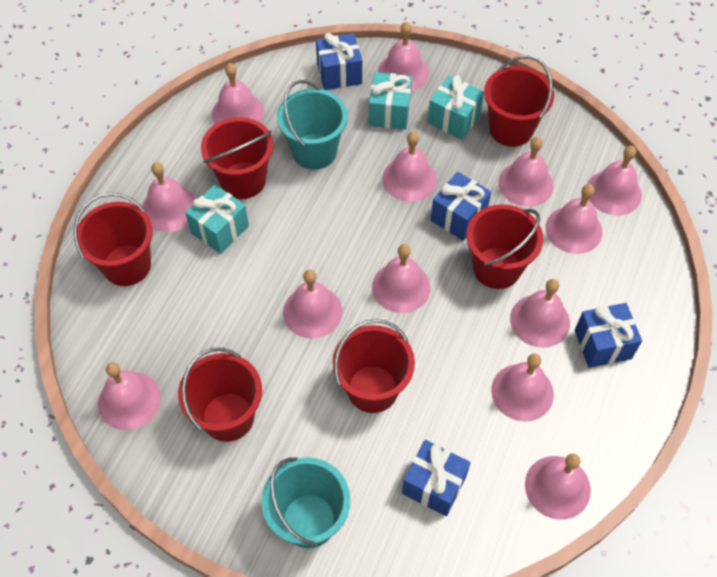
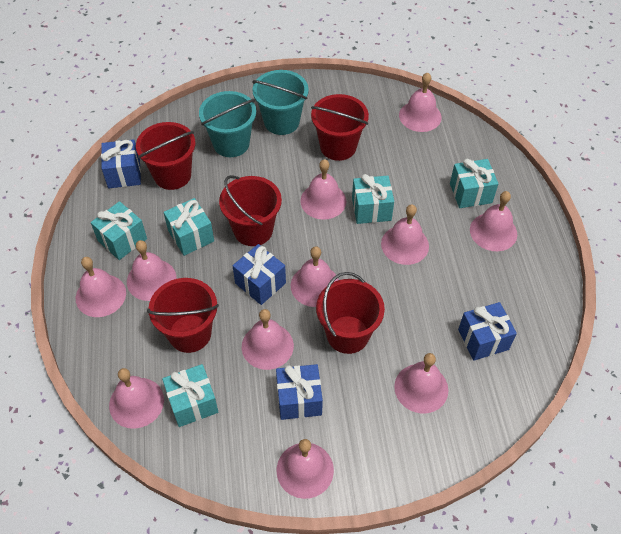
pink bell: [98,362,161,430] [142,162,196,232] [212,63,264,124] [283,269,343,339] [372,244,430,313] [378,21,429,91] [382,131,437,202] [491,354,554,422] [498,137,554,207] [510,279,570,348] [525,454,591,520] [546,184,602,254] [587,146,642,216] = 13 -> [76,257,126,317] [109,368,164,429] [127,240,176,301] [242,309,294,370] [277,439,334,499] [291,247,339,307] [300,159,346,220] [381,204,429,265] [394,353,448,413] [399,72,442,132] [470,191,517,251] = 11
red bucket: [74,193,153,286] [178,348,262,442] [201,117,273,199] [332,319,415,413] [466,204,543,289] [484,56,554,147] = 6 -> [136,122,195,190] [147,278,219,353] [219,175,282,246] [311,94,369,161] [316,272,385,354] = 5
turquoise gift: [185,184,249,254] [369,72,412,130] [428,75,484,140] = 3 -> [91,201,147,260] [162,364,218,427] [163,198,214,256] [352,174,394,224] [450,159,498,208] = 5

